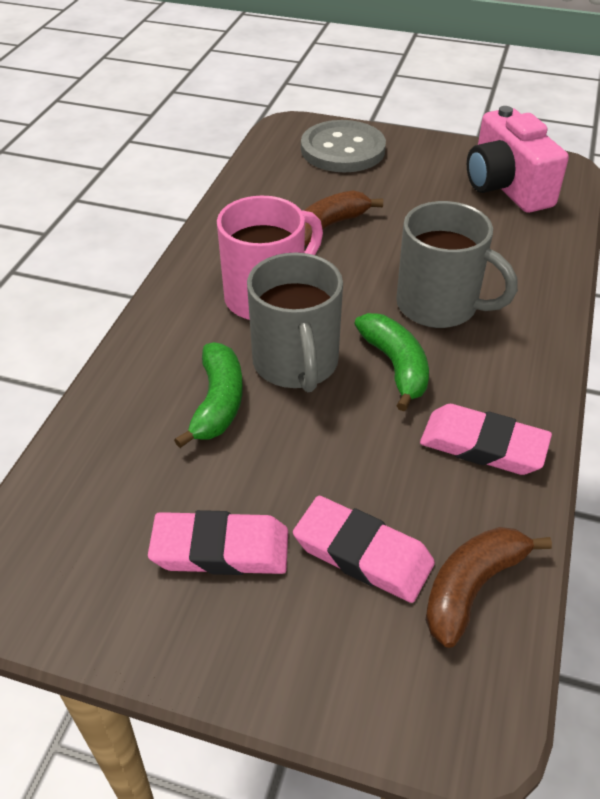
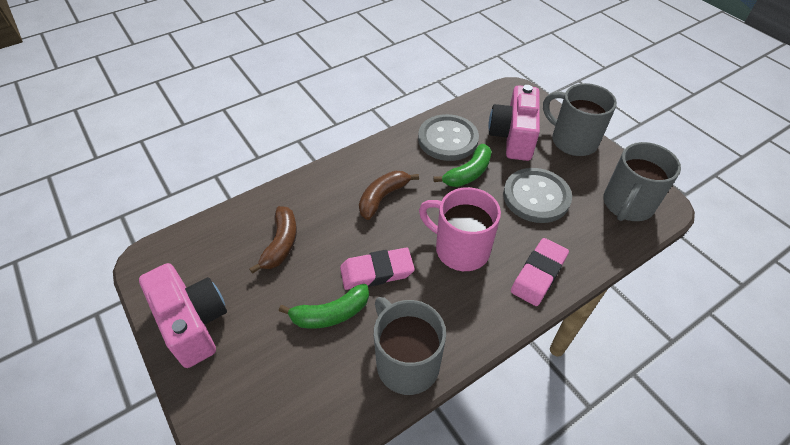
grey button: [301,120,386,172] = 1 -> [418,114,479,161] [503,168,572,223] = 2
grey mug: [247,252,343,392] [396,201,518,328] = 2 -> [374,297,446,395] [543,83,617,156] [603,142,681,221] = 3
pink camera: [467,106,569,213] = 1 -> [139,263,227,368] [488,85,540,161] = 2
pink eraser: [148,510,288,575] [293,496,435,603] [420,404,552,475] = 3 -> [340,248,415,290] [511,238,569,306] = 2

